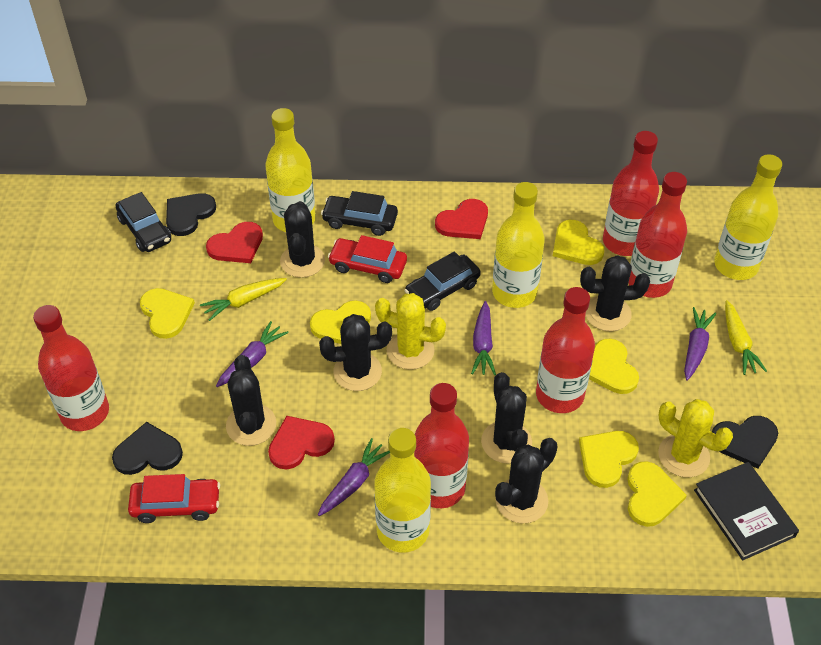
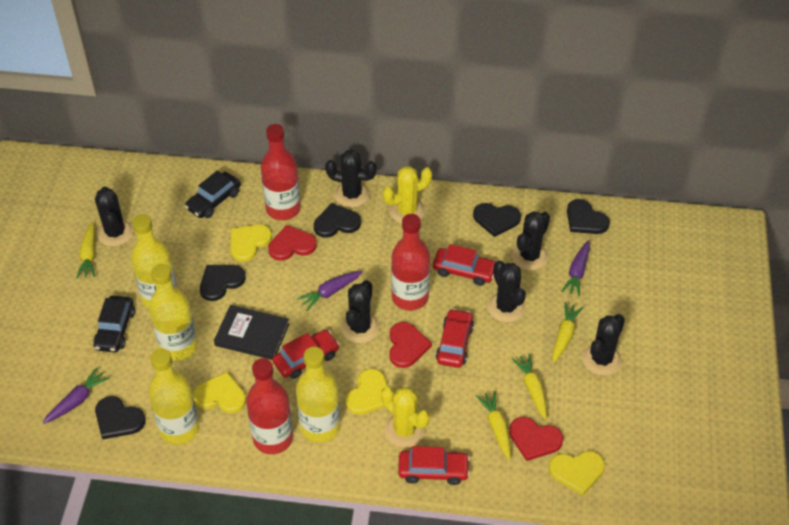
black car: [116,192,171,252] [321,191,398,236] [404,252,481,311] = 3 -> [93,296,135,352] [185,170,241,218] = 2
black heart: [112,422,183,475] [166,193,216,236] [712,416,778,469] = 3 -> [95,396,146,439] [200,265,246,301] [314,203,361,238] [473,203,521,237] [567,199,610,234] = 5
purple carrot: [216,321,289,387] [318,438,390,516] [471,301,496,375] [684,307,716,380] = 4 -> [43,367,110,424] [297,271,363,311] [561,240,590,297] = 3
red bottle: [33,305,109,431] [414,383,469,508] [536,287,595,413] [603,131,659,256] [628,172,687,298] = 5 -> [246,358,293,454] [261,124,301,220] [391,214,430,311] = 3
red car: [128,474,220,523] [328,235,407,283] = 2 -> [273,330,340,379] [398,446,470,485] [433,244,496,286] [436,309,474,368] = 4
yellow carrot: [200,278,287,321] [725,300,767,375] = 2 -> [76,222,95,278] [476,391,511,460] [512,354,547,420] [552,302,583,363] = 4
yellow heart: [140,288,195,339] [310,300,371,344] [553,220,604,265] [579,431,639,488] [589,339,639,394] [627,461,687,527] = 6 -> [193,372,246,413] [231,224,272,262] [346,369,388,415] [549,451,605,495] = 4

